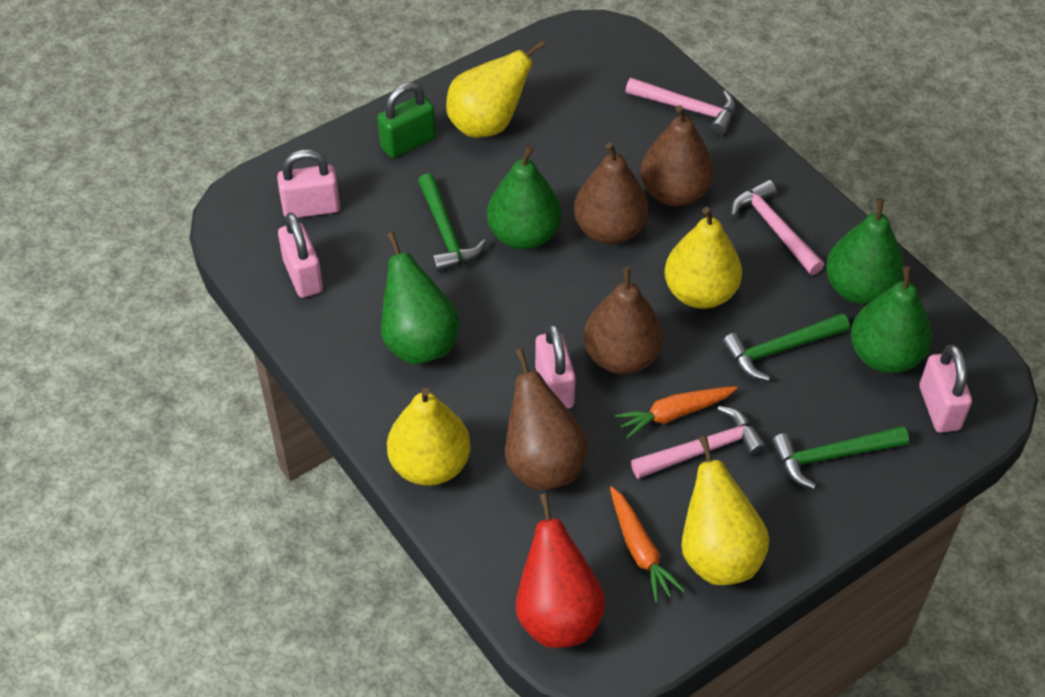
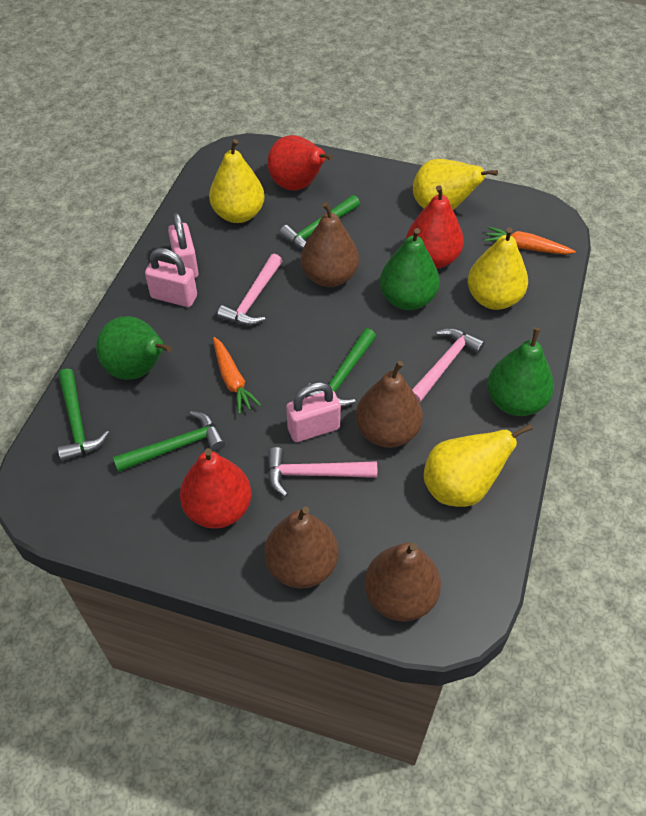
green hammer: [418,173,487,272] [722,313,849,381] [771,426,909,489] = 3 -> [57,368,109,462] [113,411,225,472] [279,195,360,249] [306,328,376,407] = 4
green padlock: [377,82,436,158] = 1 -> none = 0
green pear: [381,232,459,364] [487,145,561,250] [826,198,904,304] [851,266,932,374] = 4 -> [96,316,172,380] [380,228,440,310] [487,327,554,416] = 3
pink padlock: [277,150,340,218] [278,213,323,298] [535,323,576,409] [919,344,972,433] = 4 -> [145,248,197,307] [168,213,198,278] [286,382,341,442] = 3
red pear: [516,493,606,648] = 1 -> [180,448,252,529] [267,135,333,191] [406,185,464,269] = 3

